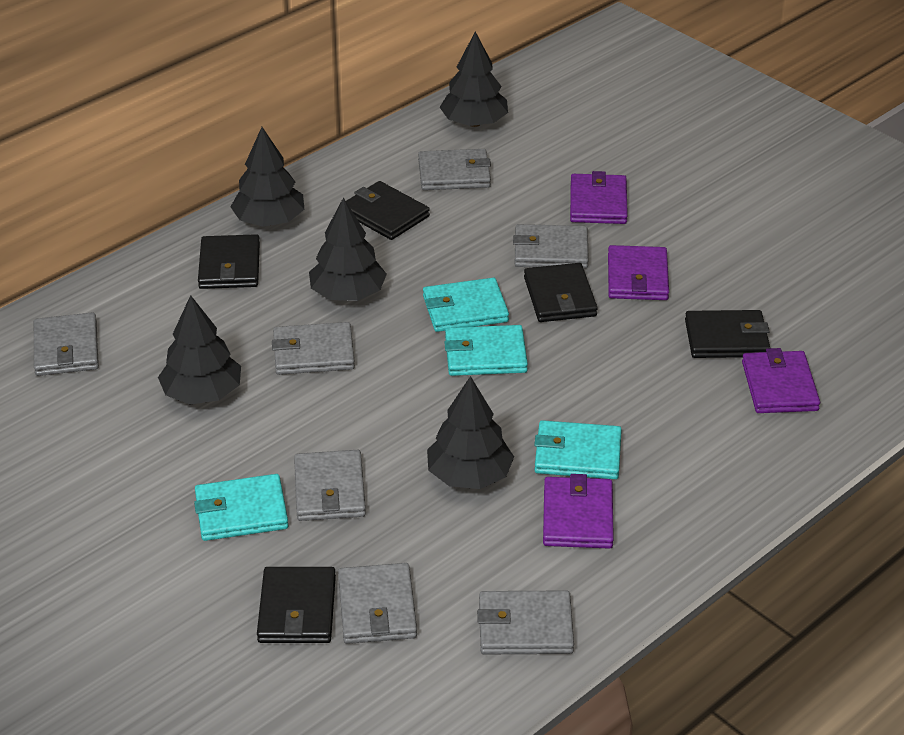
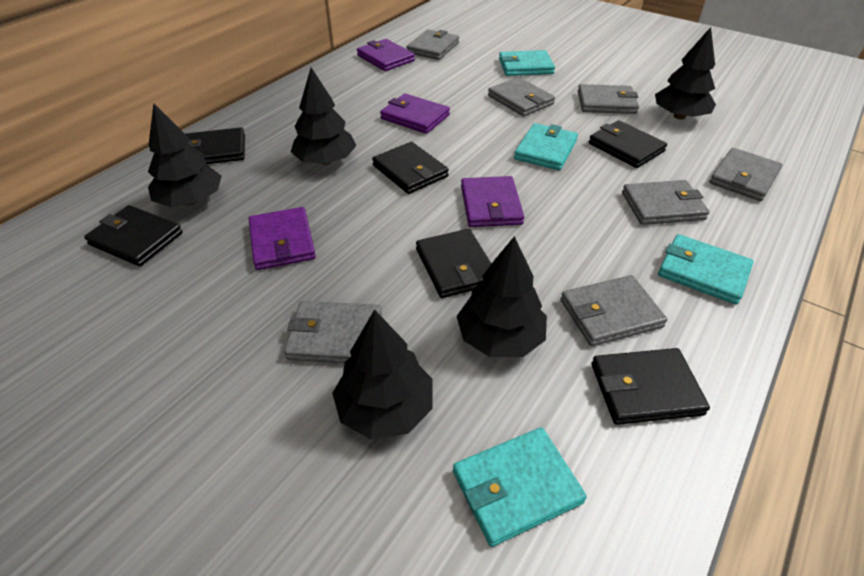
black wallet: [198,234,260,289] [257,567,336,643] [346,181,430,240] [524,263,598,322] [685,310,770,358] = 5 -> [84,205,183,266] [185,127,245,164] [372,142,449,194] [416,229,491,298] [589,120,667,168] [591,348,710,425] = 6

